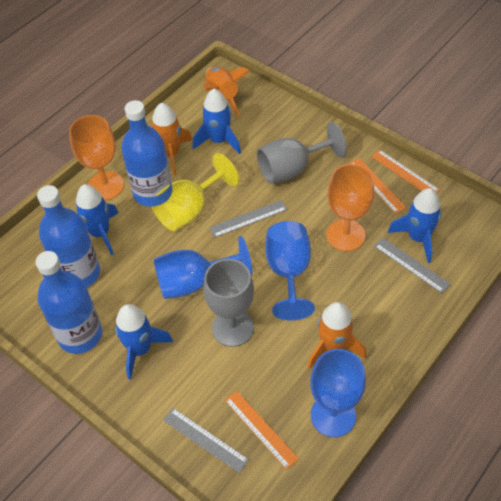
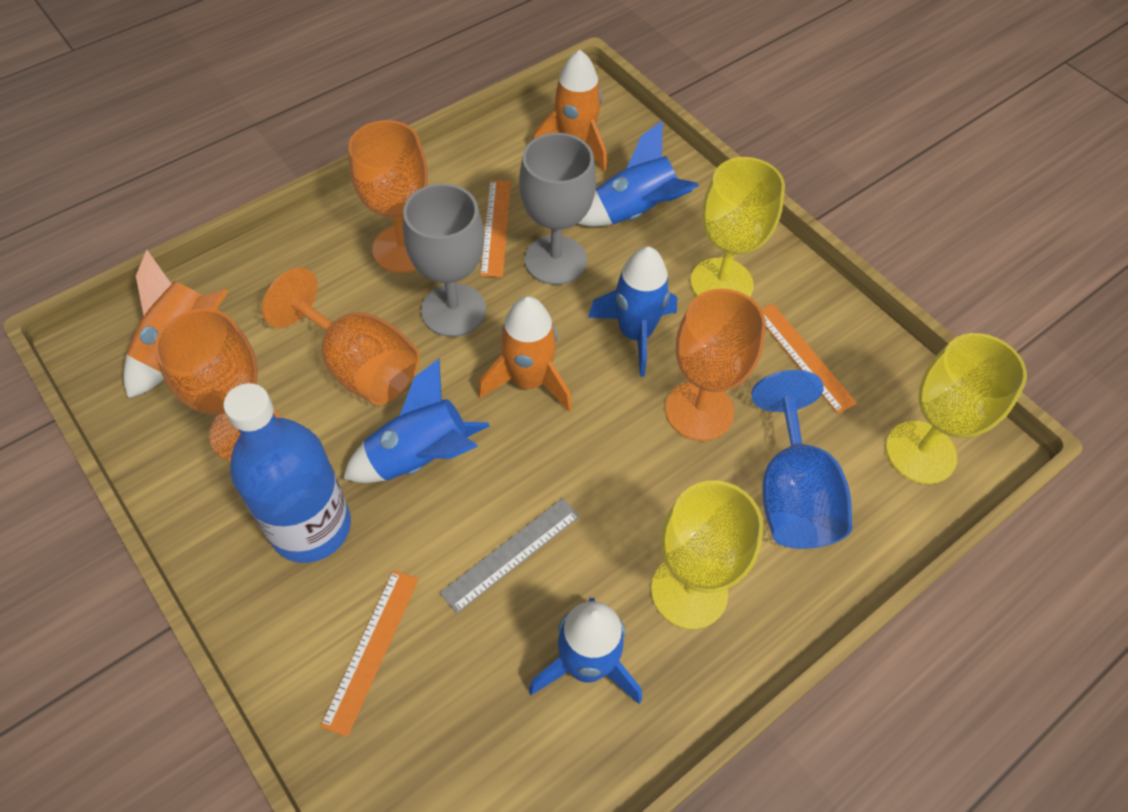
blue bottle: [35,251,102,354] [37,185,100,287] [121,100,171,207] = 3 -> [224,383,351,563] = 1
blue goblet: [154,236,252,299] [265,221,315,320] [310,349,366,437] = 3 -> [751,370,852,549] = 1
grey ruler: [163,408,249,473] [209,200,287,238] [374,238,450,293] = 3 -> [440,498,580,613] = 1
orange goblet: [69,115,124,200] [326,164,375,251] = 2 -> [154,308,280,462] [262,267,420,405] [348,120,428,273] [665,288,766,441] = 4
yellow goblet: [151,153,239,231] = 1 -> [651,481,764,629] [690,157,785,297] [886,333,1027,484] = 3

